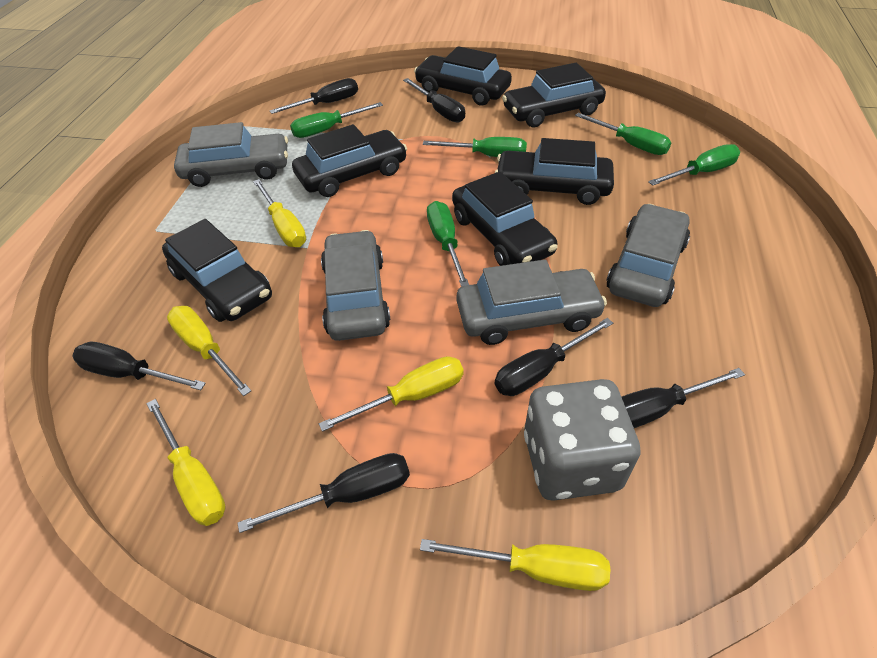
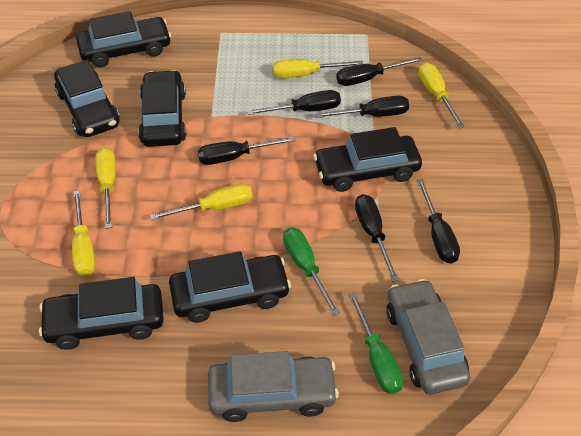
green screwdriver: [290,102,383,138] [423,137,527,157] [427,201,469,287] [575,113,671,155] [648,144,740,186] = 5 -> [283,228,340,316] [348,292,403,394] = 2
grey car: [174,122,288,187] [321,230,391,341] [457,260,607,345] [607,204,690,307] = 4 -> [208,351,339,422] [386,279,471,394] = 2
grey dice: [524,379,641,501] = 1 -> none = 0

